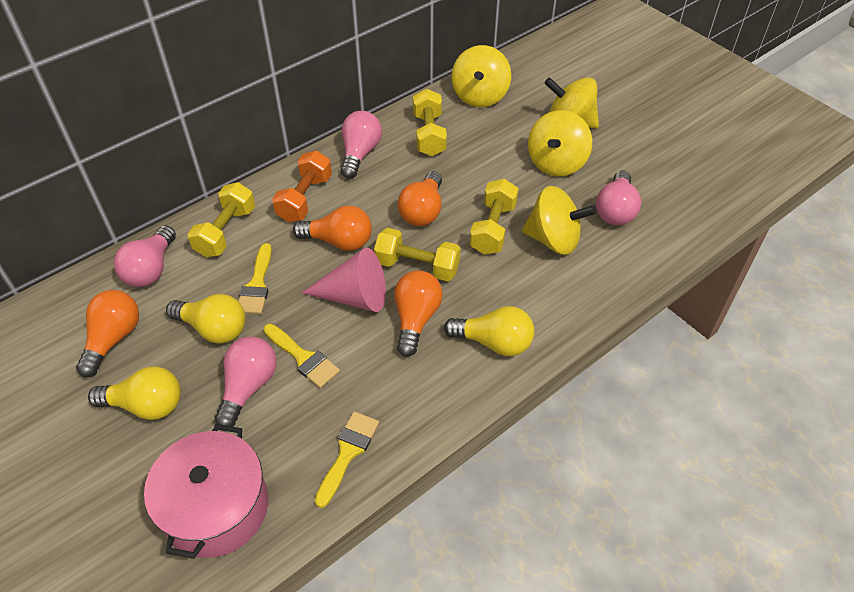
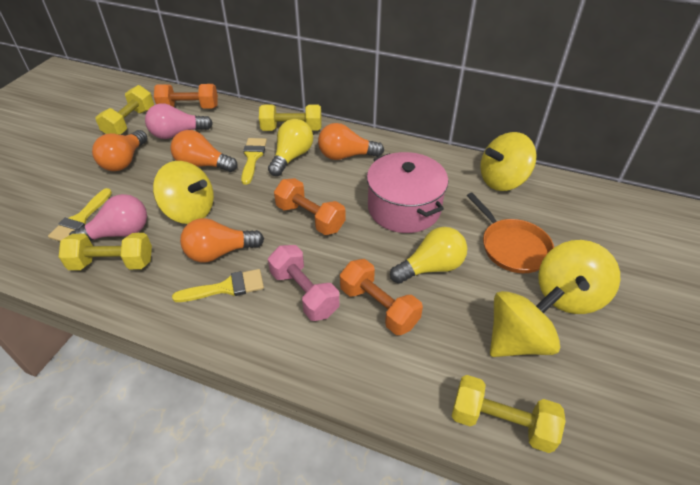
orange dumbbell: [272,151,332,222] = 1 -> [154,84,218,109] [274,178,346,235] [340,259,423,335] = 3
orange pan: none = 0 -> [467,193,554,273] = 1
pink cone: [302,248,386,312] = 1 -> none = 0
pink dumbbell: none = 0 -> [268,245,339,321] = 1
pink light bulb: [114,226,176,287] [214,337,277,427] [341,111,382,179] [596,171,641,225] = 4 -> [69,194,147,242] [145,103,213,139] = 2
yellow light bulb: [88,366,181,420] [166,294,245,344] [444,306,534,356] = 3 -> [268,119,313,176] [390,227,467,284] = 2

